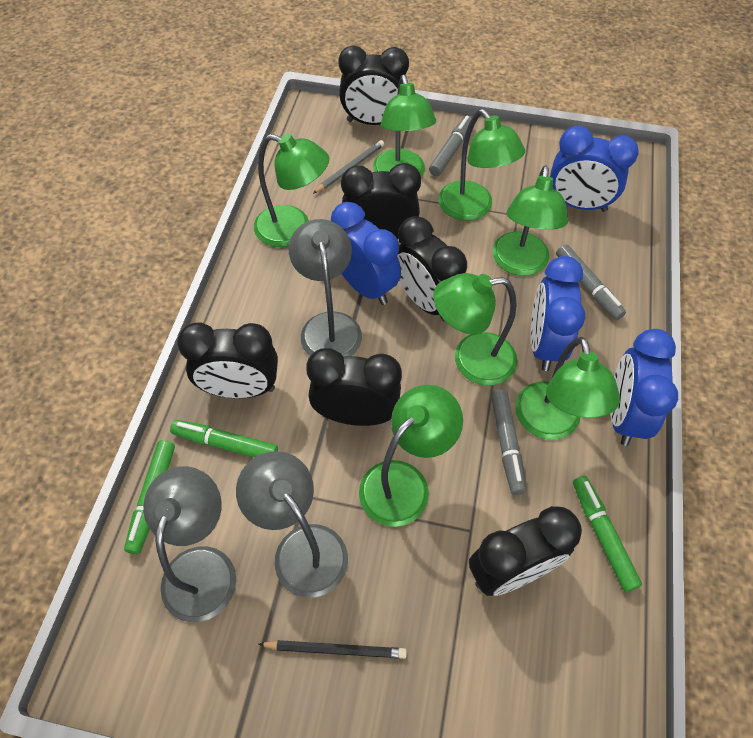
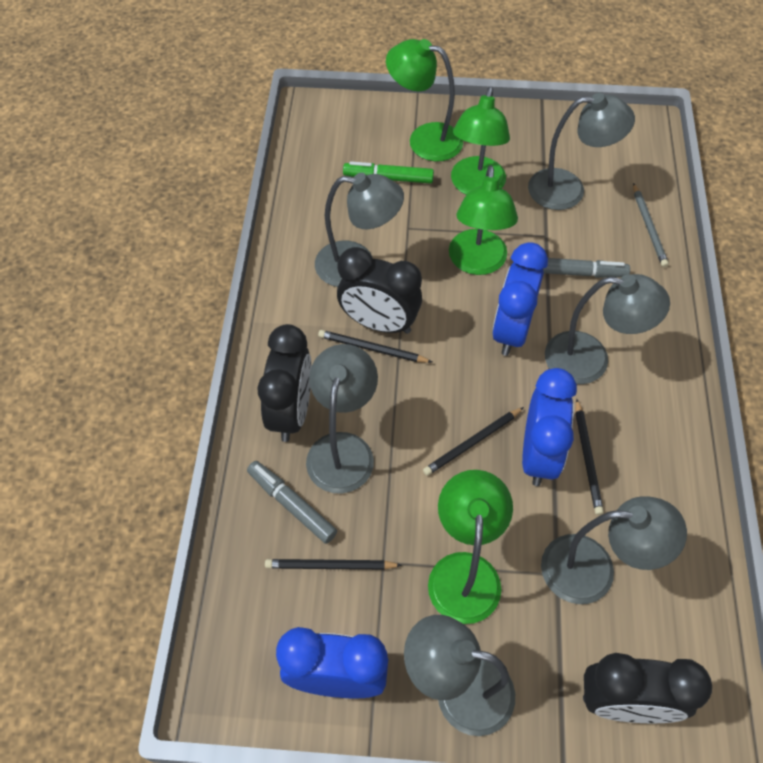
black clock: [177,322,278,398] [306,348,402,426] [338,45,409,125] [341,163,421,239] [397,216,467,321] [469,506,582,596] = 6 -> [257,324,312,442] [337,247,422,334] [583,653,712,724] = 3
black pencil: [259,640,407,659] = 1 -> [265,559,402,570] [318,330,432,363] [423,407,524,476] [575,399,604,515] = 4
blue clock: [331,202,401,305] [530,256,585,371] [550,126,639,212] [610,329,678,446] = 4 -> [276,627,388,698] [492,242,548,356] [522,368,577,486] = 3
green lamp: [254,134,329,247] [359,385,463,527] [373,75,436,177] [433,273,517,385] [438,109,525,221] [492,165,568,276] [515,337,620,440] = 7 -> [386,39,463,161] [428,470,513,624] [449,165,518,275] [451,87,510,195] = 4
green marker: [124,440,175,554] [170,420,278,458] [573,476,642,592] = 3 -> [343,161,434,184] = 1
grey lamp: [143,466,236,622] [236,451,348,598] [289,219,362,356] = 3 -> [306,344,378,494] [315,173,404,287] [404,615,515,736] [528,93,635,210] [541,496,687,604] [545,274,670,384] = 6
grey marker: [429,115,472,176] [491,389,526,495] [556,244,626,320] = 3 -> [247,461,337,544] [543,258,630,278] = 2

